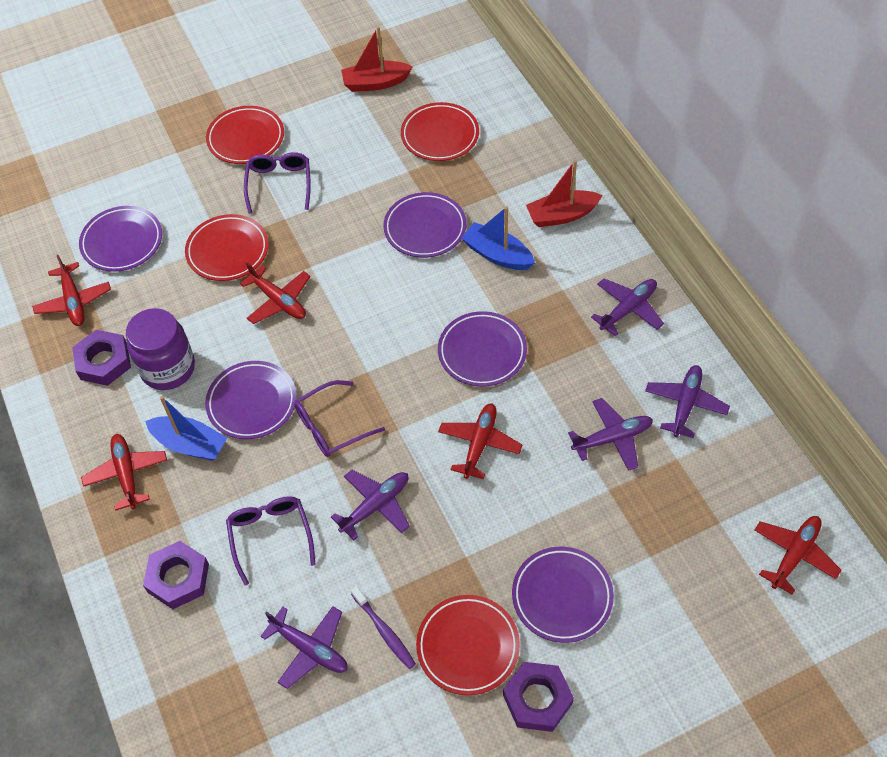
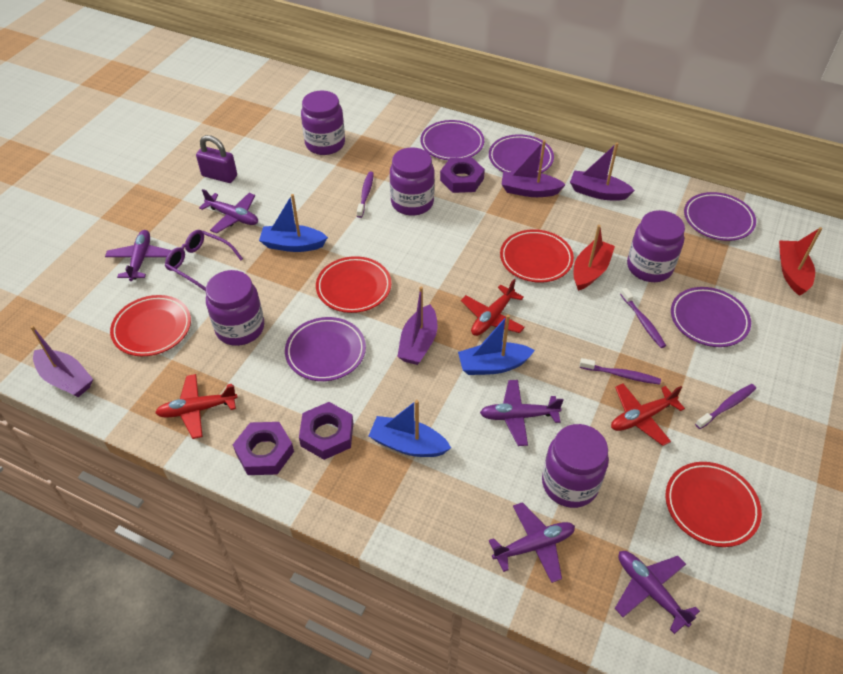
blue boat: [145,396,227,461] [461,206,535,270] = 2 -> [259,194,328,252] [369,400,451,457] [458,314,535,375] = 3
purple boat: none = 0 -> [30,325,93,397] [397,286,437,365] [501,140,566,197] [570,143,635,201] = 4
purple glasses: [226,496,316,586] [244,152,311,214] [294,380,385,457] = 3 -> [165,230,243,291] = 1
purple jar: [126,308,195,390] = 1 -> [206,270,264,346] [301,91,345,155] [390,147,435,216] [542,424,609,508] [627,210,685,282] = 5
purple padlock: none = 0 -> [196,135,237,183] = 1
purple toothbrush: [351,586,416,669] = 1 -> [357,172,374,218] [579,358,661,385] [620,288,666,348] [695,384,756,429] = 4
red plane: [32,255,111,326] [81,434,167,511] [240,262,310,324] [438,403,522,479] [755,516,842,595] = 5 -> [155,374,238,439] [461,279,525,336] [611,384,685,446] = 3

